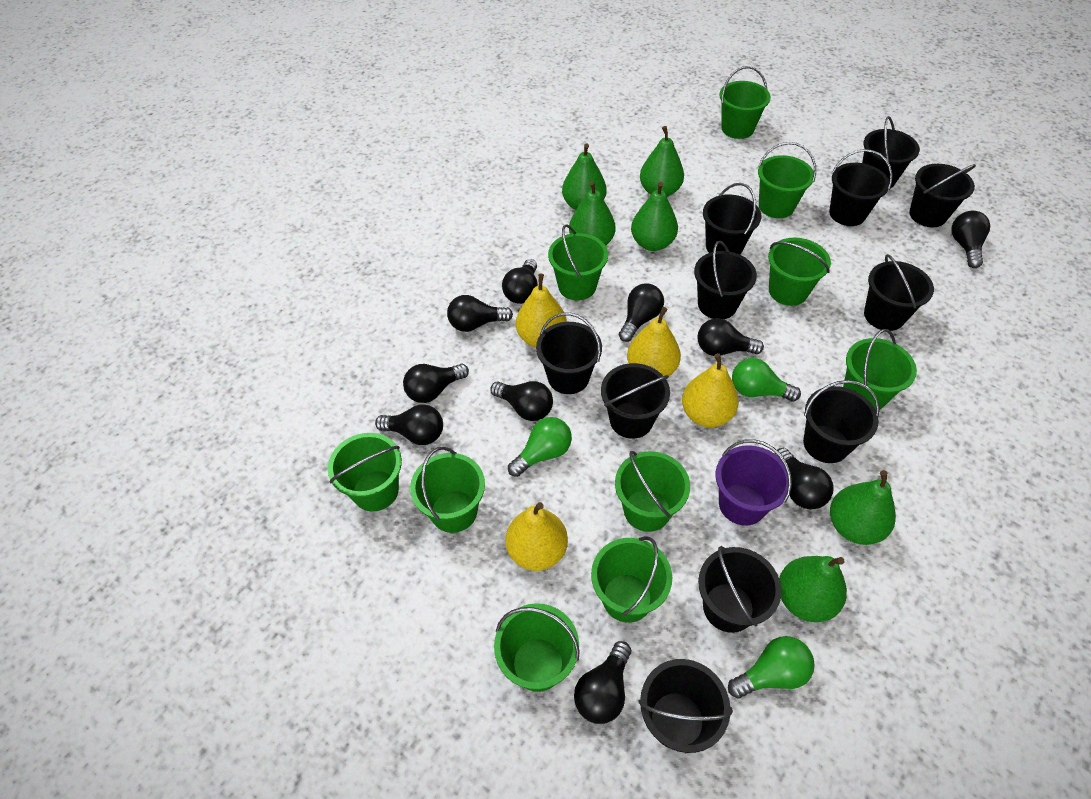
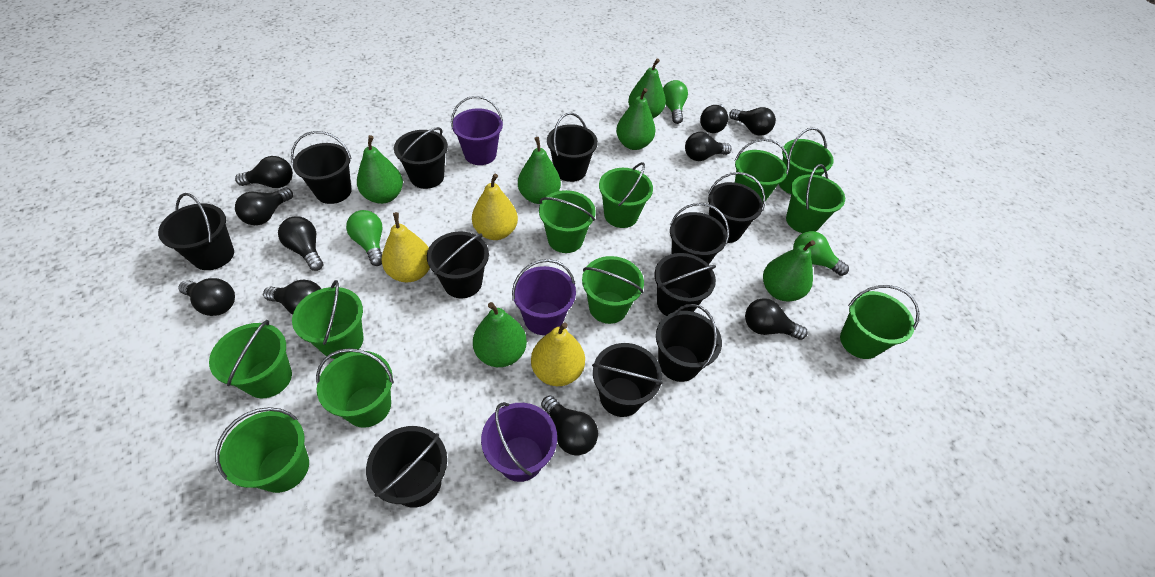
green bucket: [328,433,402,511] [410,447,485,533] [494,603,580,692] [548,224,608,301] [591,536,672,623] [615,451,690,532] [720,66,771,139] [758,142,816,218] [768,238,831,306] [843,329,917,410] = 10 -> [209,320,292,398] [215,407,309,493] [292,280,363,359] [316,348,394,428] [539,190,596,253] [582,256,644,324] [599,162,653,228] [735,139,790,202] [779,128,834,194] [786,164,845,233] [840,285,920,359] = 11
purple bucket: [716,439,792,526] = 1 -> [451,96,503,165] [481,402,557,482] [512,259,576,335] = 3
yellow pear: [505,502,568,571] [516,274,567,347] [627,307,681,376] [682,353,739,427] = 4 -> [382,212,430,282] [472,174,518,240] [531,322,585,386] = 3

